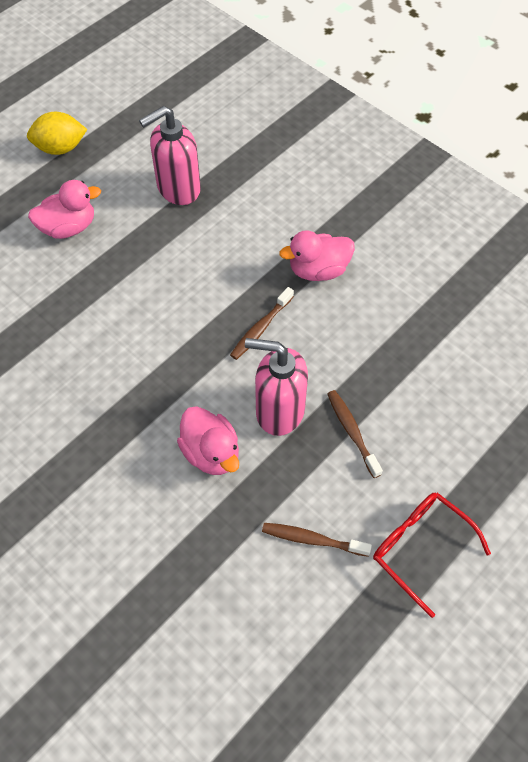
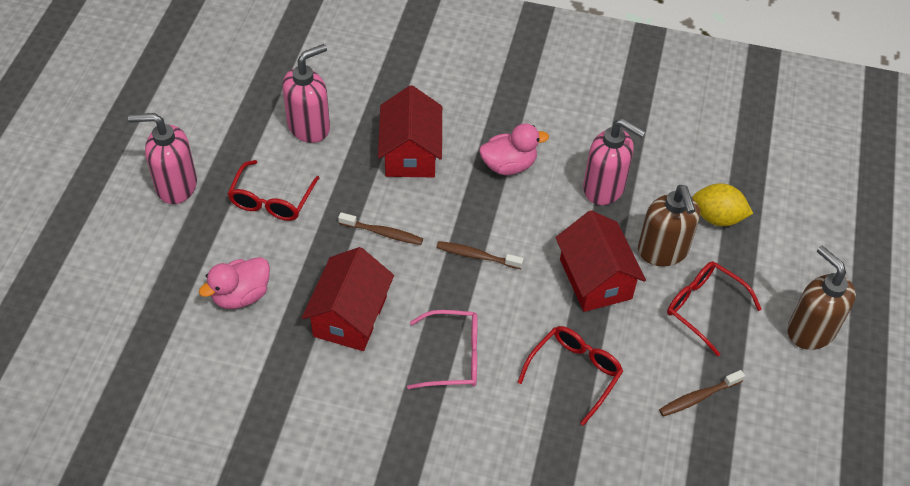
brown soap dispenser: none = 0 -> [638,185,700,266] [787,245,856,350] = 2
pink duck: [28,180,101,239] [177,406,239,475] [279,230,355,281] = 3 -> [199,257,270,309] [479,123,549,175] = 2
pink glasses: none = 0 -> [407,310,477,389] = 1
pink soap dispenser: [139,106,201,205] [245,338,308,436] = 2 -> [128,113,197,204] [282,44,330,143] [583,118,646,205] = 3
red glasses: [373,492,491,618] = 1 -> [228,160,319,221] [518,326,623,426] [667,261,762,356] = 3
red house: none = 0 -> [302,247,394,351] [378,85,442,177] [555,210,646,312] = 3

